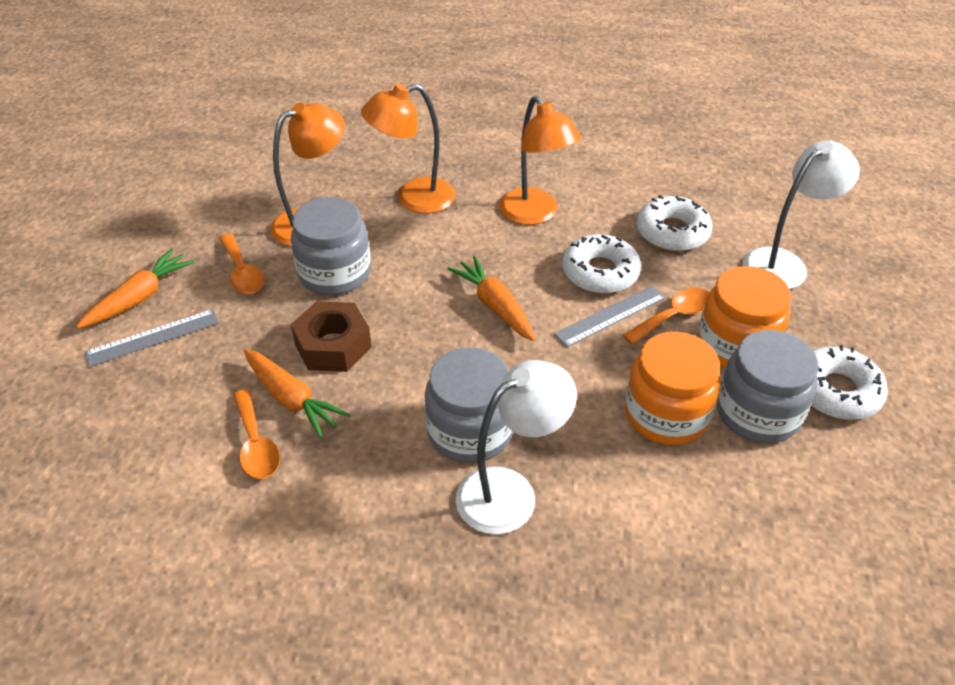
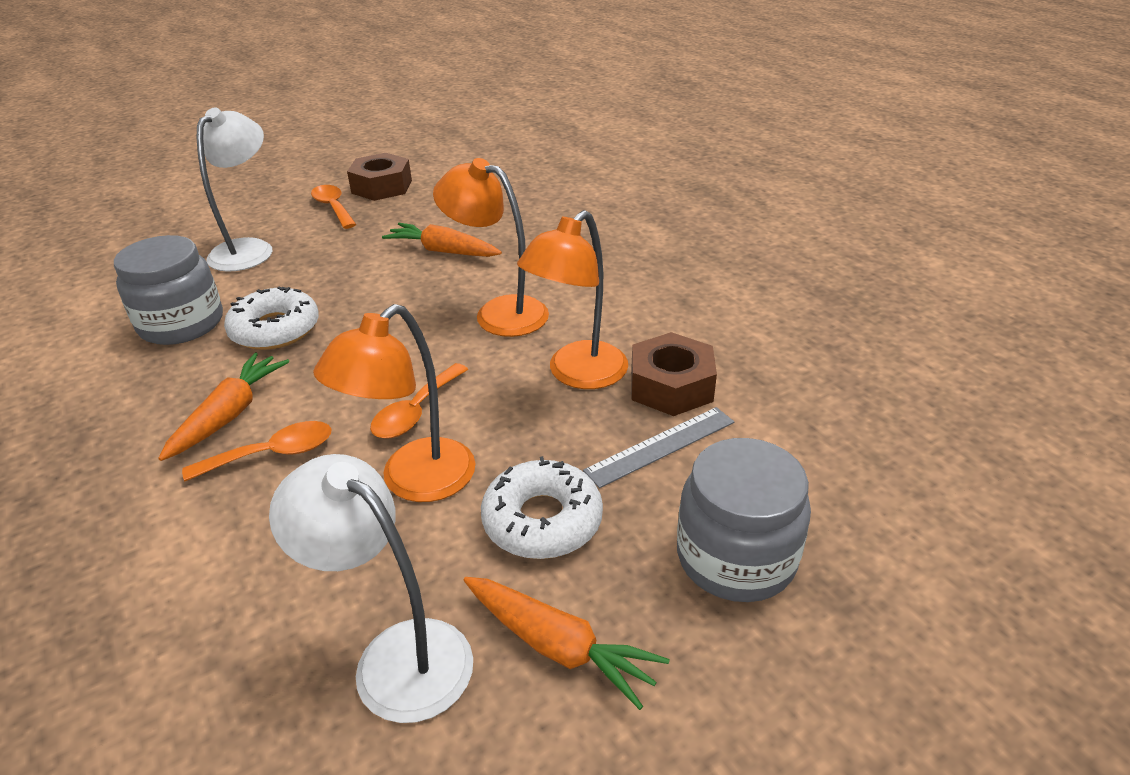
brown nut: [291,301,372,372] = 1 -> [347,153,412,201] [631,332,717,416] = 2
grey jar: [291,197,371,295] [425,348,513,463] [717,330,818,443] = 3 -> [114,235,223,345] [677,438,811,602] = 2
grey ruler: [85,309,219,367] [554,286,666,347] = 2 -> [583,407,734,488] = 1
orange jar: [625,332,721,445] [698,266,791,368] = 2 -> none = 0
white donut: [562,234,641,294] [636,195,713,252] [811,345,888,420] = 3 -> [224,286,319,350] [481,456,603,559] = 2

